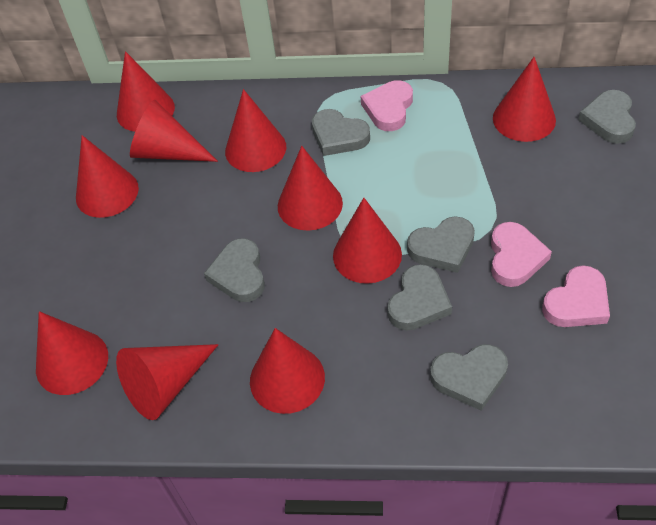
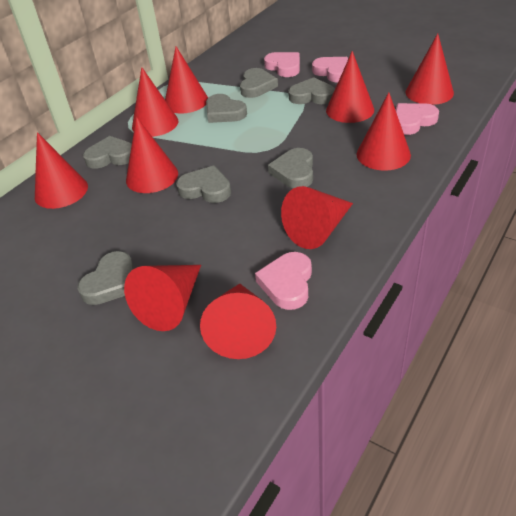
grey heart: [204,238,265,302] [312,109,370,156] [387,264,452,331] [407,216,475,273] [430,344,508,411] [578,90,636,144] = 6 -> [77,251,134,305] [83,136,132,169] [176,165,231,203] [206,94,247,123] [240,68,278,98] [268,148,313,189] [288,77,335,104] = 7
pink heart: [361,80,413,131] [491,222,552,287] [542,266,610,327] = 3 -> [255,252,312,310] [264,52,300,77] [312,57,348,82] [396,103,439,135] = 4

